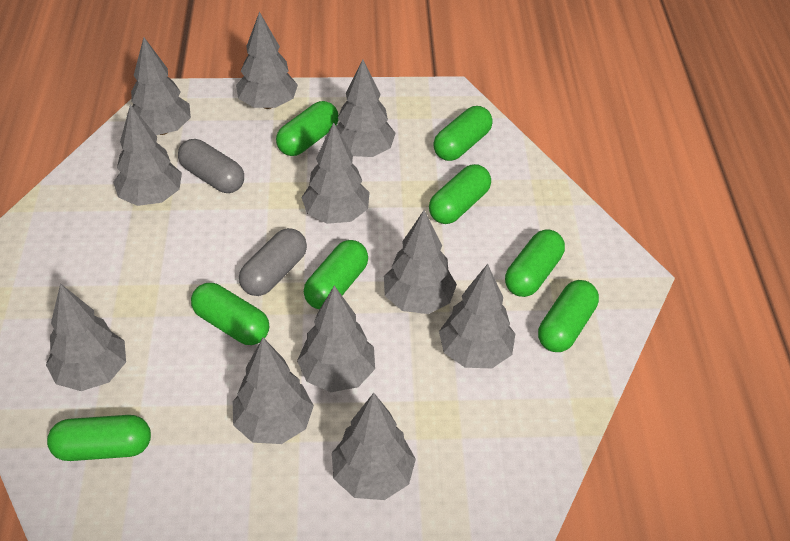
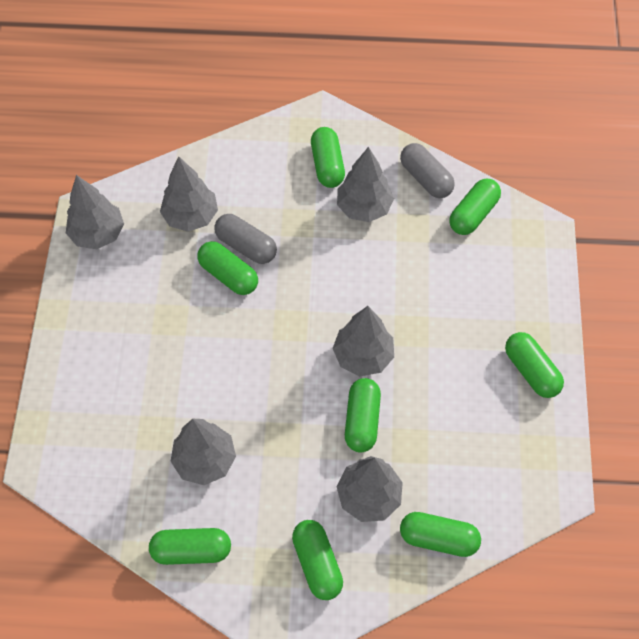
grey tree: [46,283,126,391] [113,104,182,206] [131,37,191,135] [233,338,314,444] [236,12,298,109] [297,286,375,392] [301,122,370,224] [332,393,416,500] [336,59,396,157] [384,210,457,314] [439,264,515,368] = 11 -> [66,175,124,249] [160,156,218,232] [170,419,236,485] [333,306,394,376] [337,147,394,222] [337,456,403,522] = 6

